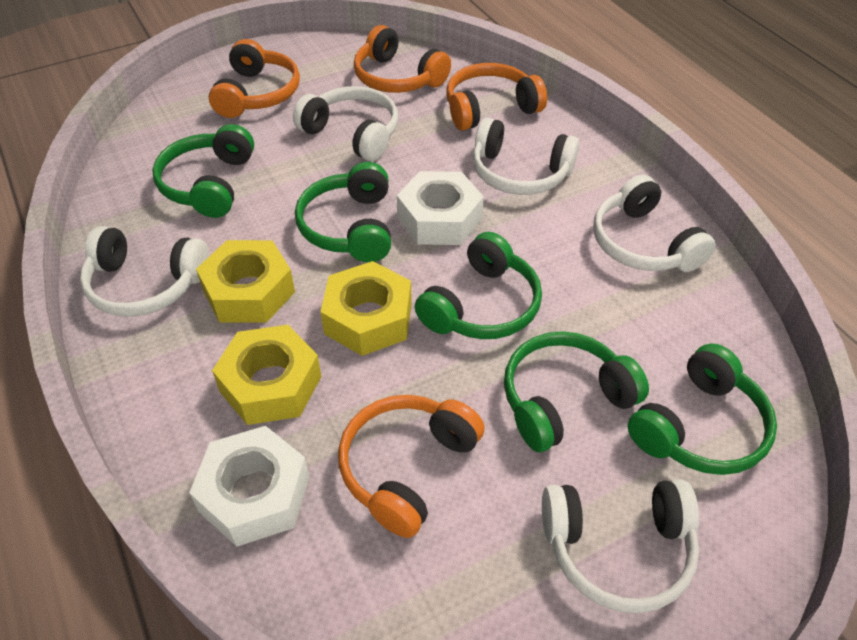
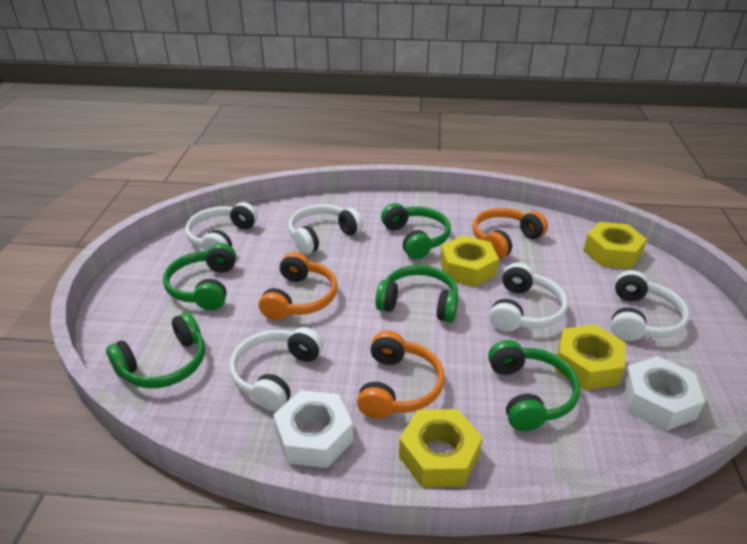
orange headphones: [209,39,300,118] [338,395,485,538] [354,25,451,93] [447,63,547,131] = 4 -> [259,252,338,320] [357,331,445,419] [473,208,548,259] = 3
yellow nut: [196,240,295,323] [212,325,321,425] [321,261,412,356] = 3 -> [399,409,483,487] [440,235,499,287] [555,324,626,390] [584,222,647,269] = 4

